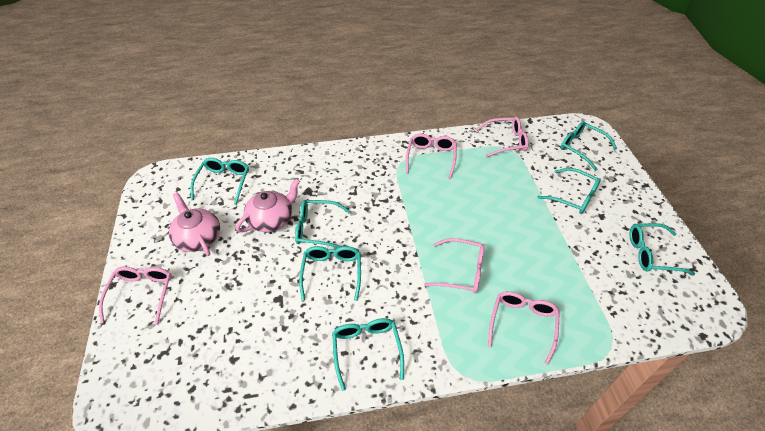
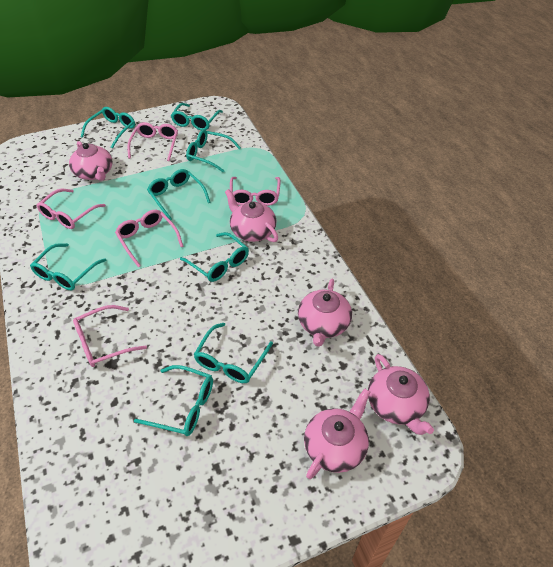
pink teapot: [169,192,220,256] [236,179,300,232] = 2 -> [69,141,113,181] [225,189,278,242] [298,279,352,347] [304,388,370,479] [368,354,434,435] = 5
turquoise glasses: [190,158,249,205] [295,200,351,248] [299,246,361,301] [332,318,404,391] [538,168,601,214] [561,121,617,171] [629,223,695,275] = 7 -> [30,243,106,290] [81,107,135,149] [134,365,213,436] [147,169,210,220] [171,103,223,130] [180,232,249,282] [186,129,241,173] [193,323,273,383] = 8

